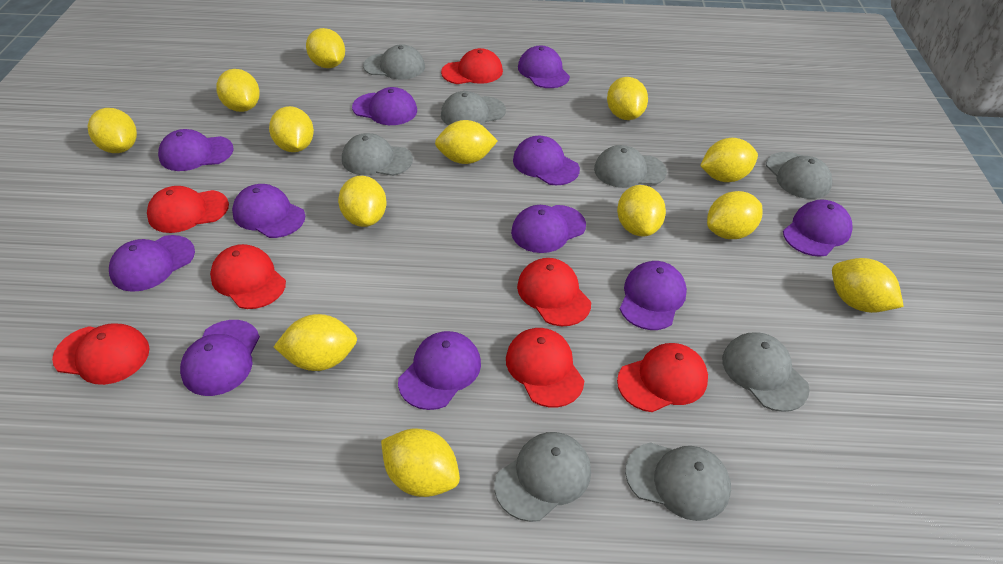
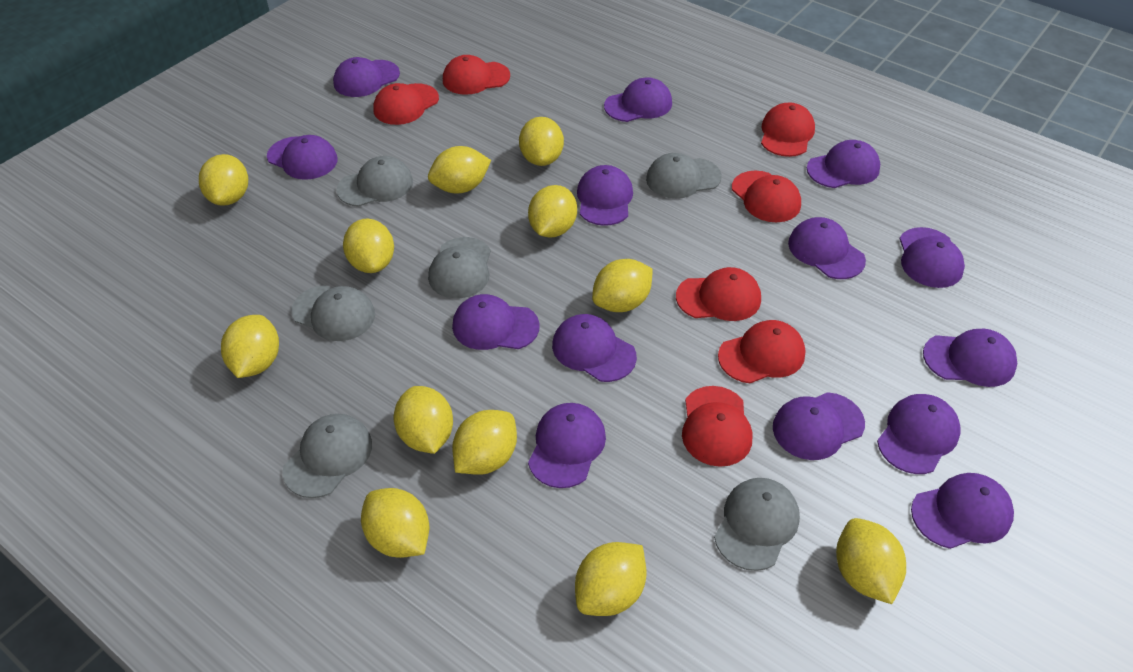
grey cap: [342,133,413,176] [363,44,425,79] [441,91,506,126] [494,432,591,522] [594,145,667,188] [625,442,731,521] [722,332,810,412] [766,152,832,199] = 8 -> [283,414,372,498] [291,285,375,341] [336,156,413,207] [428,237,491,298] [646,153,722,199] [714,478,800,571] = 6
purple cap: [109,235,195,292] [158,129,234,171] [180,320,260,396] [232,184,305,238] [352,87,417,125] [398,331,481,410] [511,205,586,253] [513,136,580,185] [518,45,570,88] [620,261,687,330] [783,200,853,257] = 11 -> [267,135,338,180] [333,57,400,97] [452,294,540,350] [528,403,606,488] [552,314,637,382] [577,165,633,226] [604,77,672,122] [773,392,865,460] [788,217,866,279] [807,140,880,188] [877,394,960,474] [899,227,965,288] [911,473,1014,549] [923,329,1017,387] = 14
yellow lemon: [88,108,137,153] [216,69,260,112] [269,106,314,152] [274,314,357,371] [306,28,345,68] [338,176,387,227] [381,429,460,497] [435,120,498,164] [607,77,648,120] [617,185,666,237] [700,138,758,182] [707,191,763,239] [832,258,904,313] = 13 -> [199,154,248,206] [221,315,279,378] [343,219,394,273] [361,488,429,558] [394,386,453,454] [428,146,491,194] [452,410,517,475] [519,117,564,166] [528,185,577,238] [575,542,647,616] [592,259,653,312] [836,518,906,604] = 12

